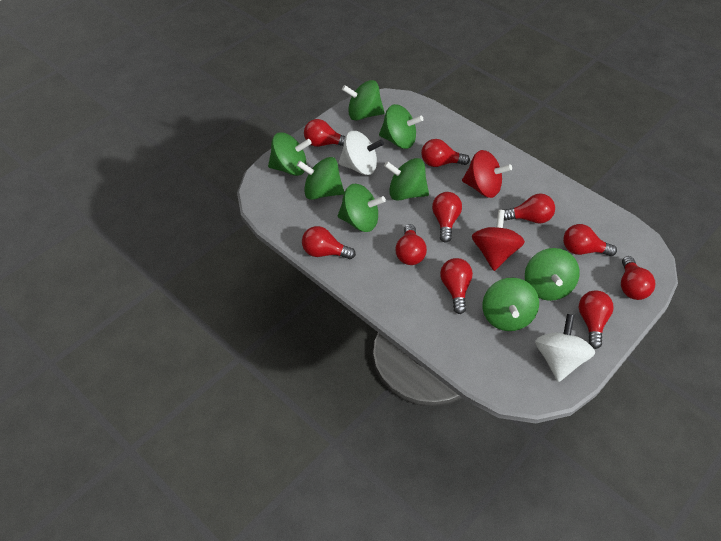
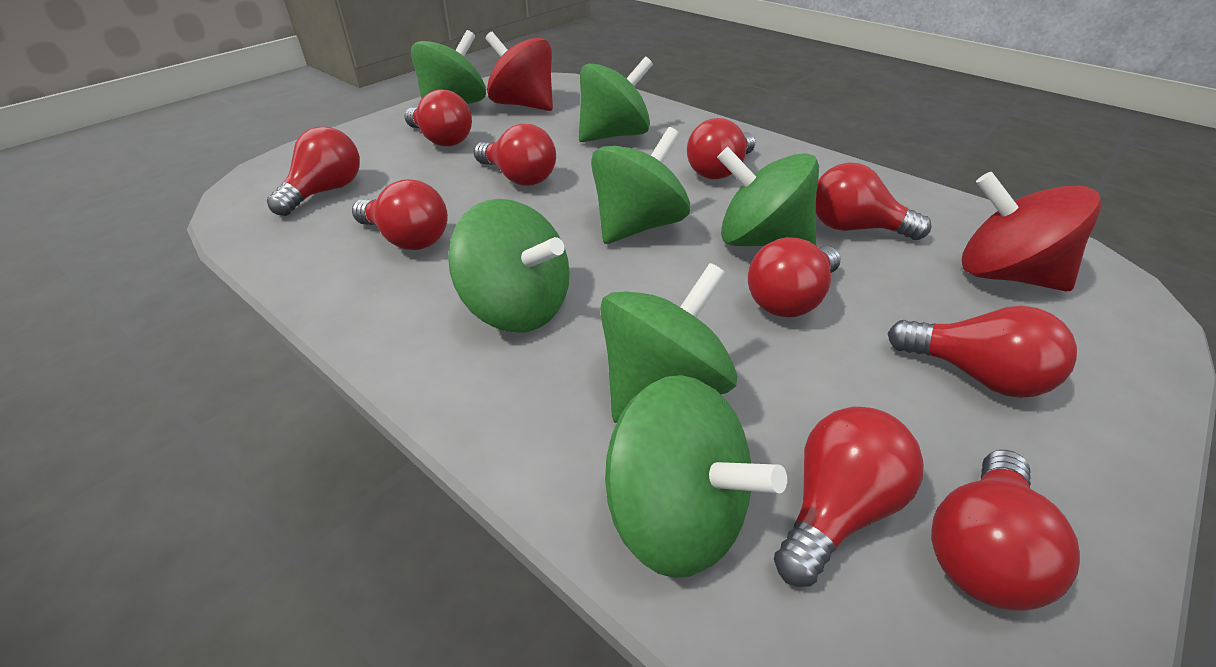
green spinning top: [268,132,312,176] [297,157,344,200] [338,184,386,232] [342,80,384,121] [379,104,423,149] [384,158,429,201] [482,278,539,331] [525,248,580,301] = 8 -> [411,30,486,104] [448,199,570,333] [579,56,653,142] [591,127,690,244] [600,263,737,423] [605,375,787,578] [717,147,819,246] = 7
white spinning top: [339,131,384,175] [535,314,595,382] = 2 -> none = 0

